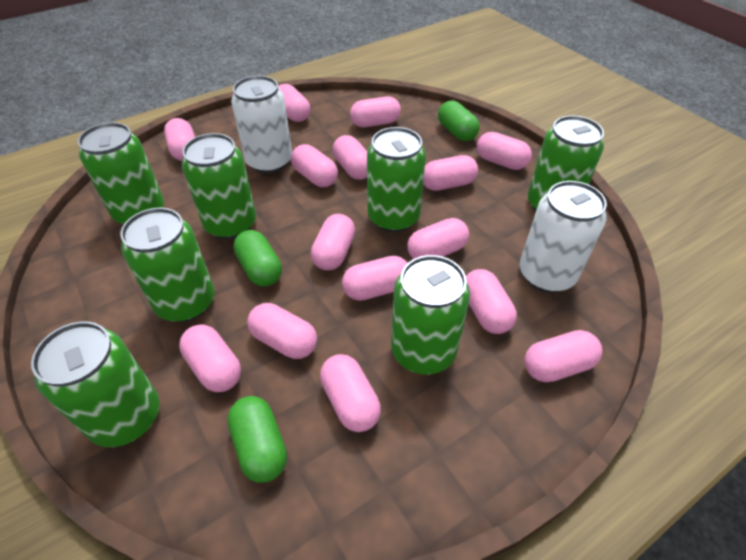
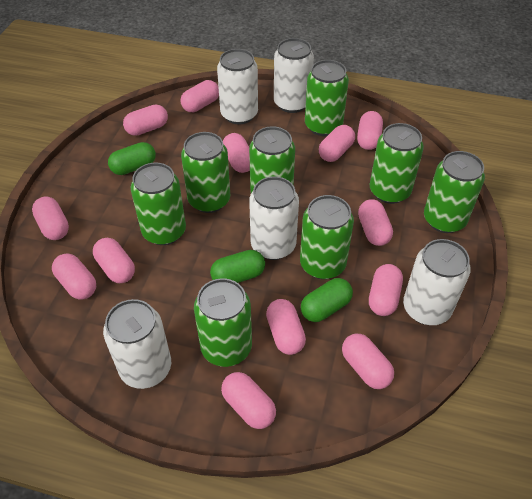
green can: [31,321,160,447] [78,122,164,224] [120,208,215,322] [182,133,256,239] [367,127,426,232] [391,255,470,374] [528,115,604,212] = 7 -> [131,163,186,245] [181,132,230,213] [194,278,252,367] [249,126,295,193] [300,195,354,279] [305,60,349,136] [370,123,424,204] [424,151,485,233] = 8
pink capsule: [164,118,195,161] [179,324,241,392] [247,303,317,359] [278,84,310,122] [291,144,338,187] [311,214,355,270] [320,354,381,432] [333,135,367,180] [342,256,408,301] [350,96,401,127] [407,218,469,259] [423,155,478,191] [466,269,517,334] [477,132,532,170] [524,330,602,382] = 15 -> [32,197,69,240] [52,253,96,300] [93,238,135,283] [123,104,168,136] [180,80,219,112] [221,372,276,429] [223,133,250,173] [266,299,306,355] [319,125,355,162] [342,334,394,389] [357,111,383,150] [358,199,393,246] [369,264,403,316] = 13
white can: [231,76,292,174] [520,181,607,293] = 2 -> [103,299,171,389] [217,49,258,124] [249,176,299,260] [274,38,314,113] [403,239,471,325] = 5

